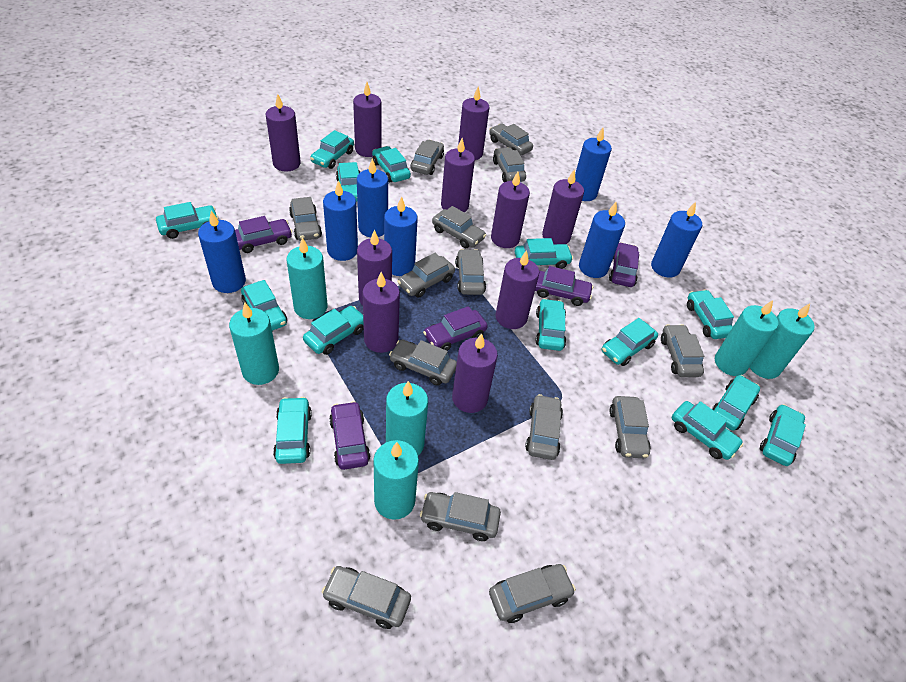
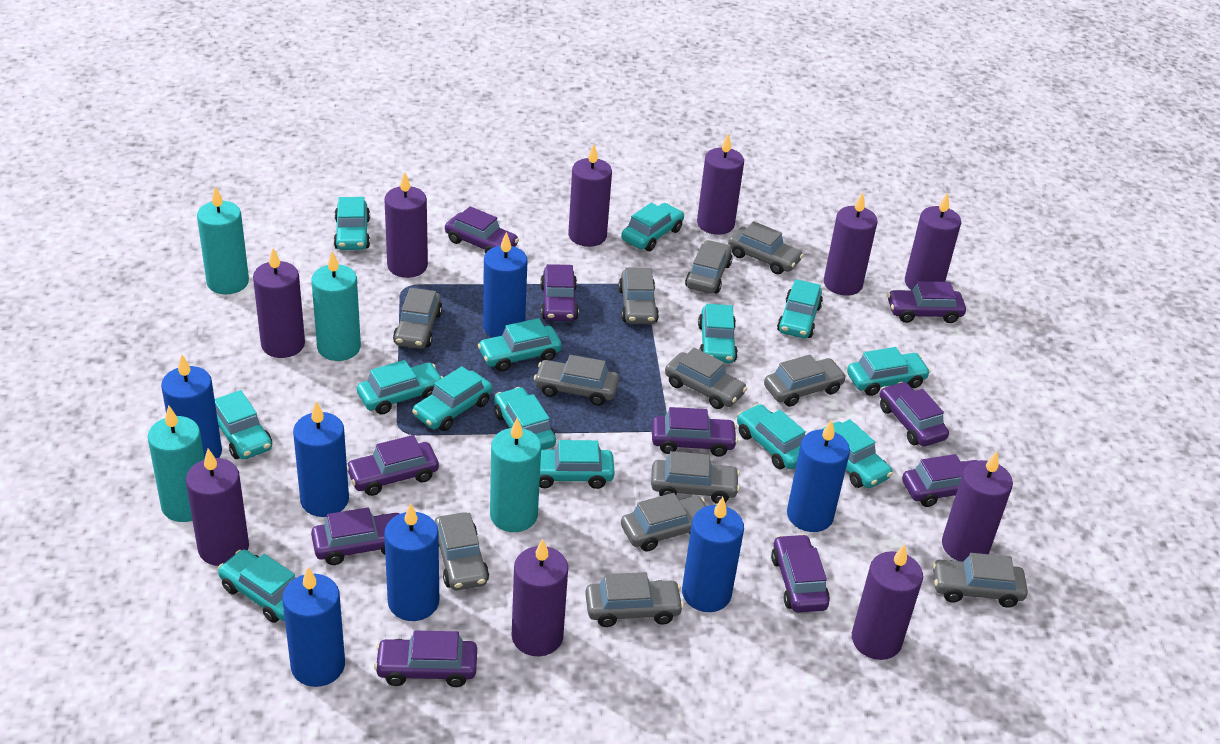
grey car: [289,197,322,241] [322,566,411,629] [389,339,457,386] [397,253,455,298] [410,140,444,175] [420,492,501,541] [432,206,486,248] [455,249,486,295] [489,124,533,156] [489,564,576,623] [493,147,526,182] [525,394,563,460] [609,396,651,458] [661,324,704,377] = 14 -> [393,288,442,349] [434,512,489,591] [534,355,619,406] [585,572,684,627] [618,267,659,324] [621,493,706,552] [651,451,740,504] [665,348,747,409] [685,240,733,294] [728,221,804,274] [764,355,847,407] [932,553,1028,608] = 12
purple car: [235,216,292,253] [329,401,370,470] [423,306,488,351] [535,266,593,306] [609,242,639,287] = 5 -> [311,507,400,565] [347,435,439,496] [374,631,477,687] [445,206,519,254] [540,264,579,321] [652,407,738,457] [771,534,830,613] [880,382,949,446] [887,281,966,323] [902,454,978,507] = 10
turquoise candle: [229,302,279,385] [287,237,328,319] [373,440,419,520] [386,381,428,455] [715,300,778,376] [750,303,815,379] = 6 -> [148,405,205,522] [197,186,249,294] [311,251,361,361] [490,418,541,532] = 4

